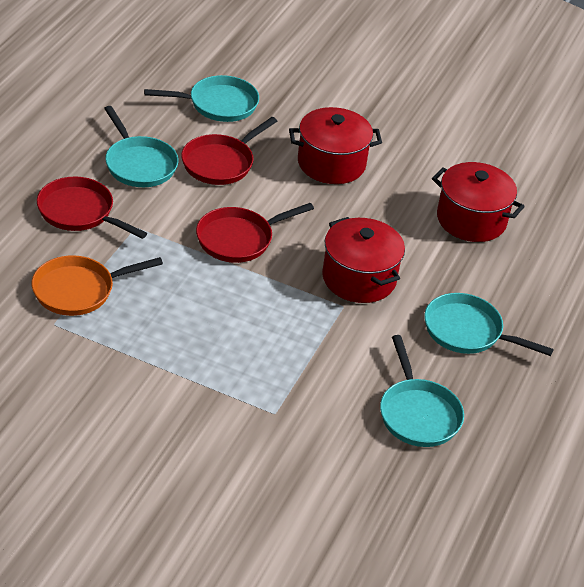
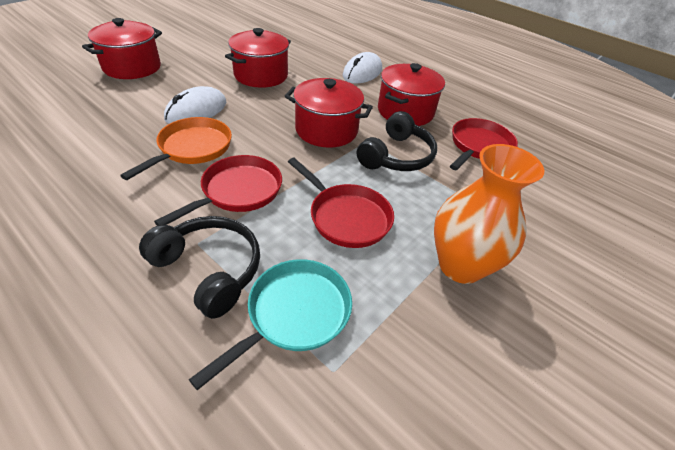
black headphones: none = 0 -> [139,216,260,319] [357,111,437,171] = 2
orange vase: none = 0 -> [434,144,544,284] = 1
red pot: [289,107,382,184] [322,217,405,303] [432,162,525,242] = 3 -> [82,18,162,79] [225,28,291,88] [285,78,373,148] [378,63,445,126] = 4
turquoise pan: [104,106,179,187] [144,75,259,122] [380,335,464,447] [424,293,554,356] = 4 -> [189,259,352,390] = 1
white mouse: none = 0 -> [164,86,227,124] [343,52,382,83] = 2

